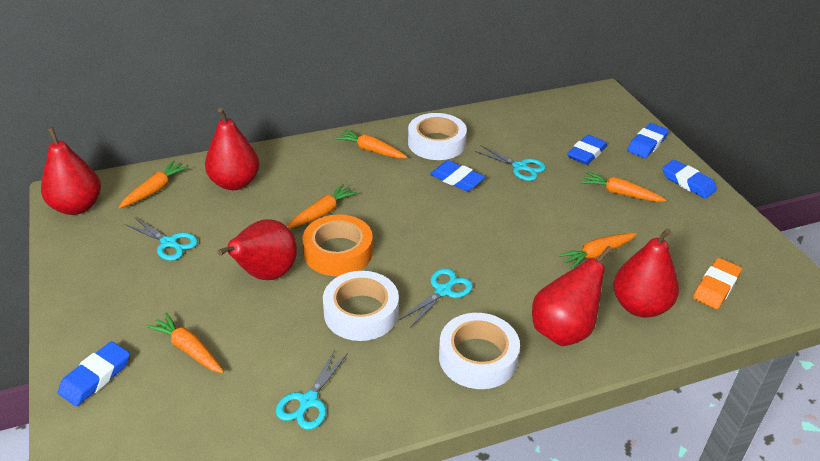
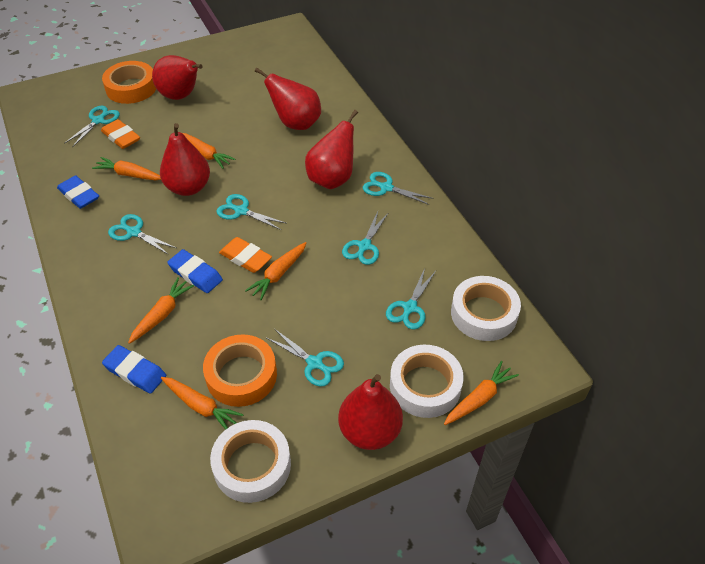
blue eraser: [58,341,130,406] [430,160,485,191] [567,135,607,165] [627,123,669,158] [662,160,717,199] = 5 -> [57,176,99,209] [102,345,166,394] [167,249,223,293] = 3
orange eraser: [693,258,742,309] = 1 -> [101,119,140,149] [219,237,272,273] = 2
orange tape: [302,215,373,276] = 1 -> [102,61,156,104] [203,334,277,407] = 2
turquoise scissors: [125,217,198,261] [276,349,348,430] [399,268,473,328] [475,146,546,181] = 4 -> [64,106,120,147] [108,214,176,255] [216,194,287,230] [267,329,344,387] [342,211,389,265] [363,172,433,205] [386,268,436,329] = 7

